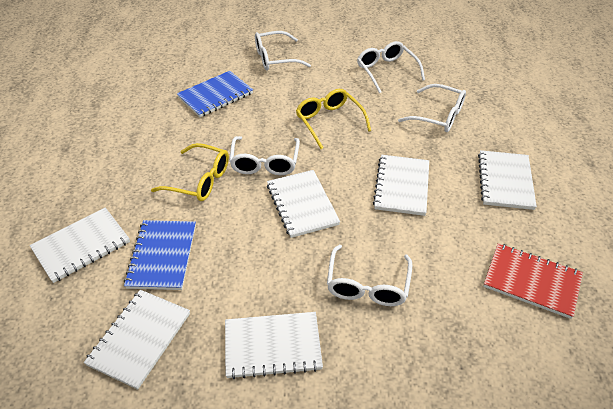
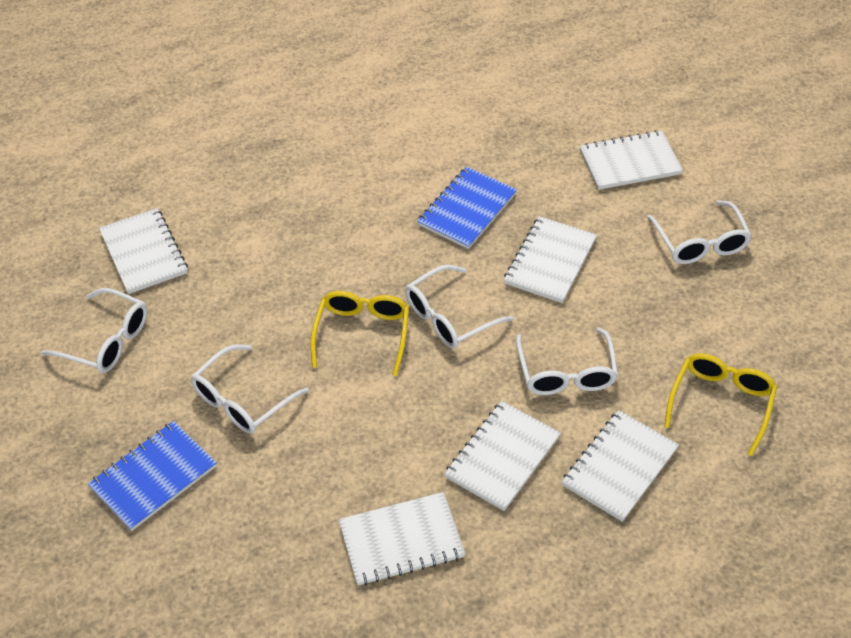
red notebook: [483,243,583,319] = 1 -> none = 0

